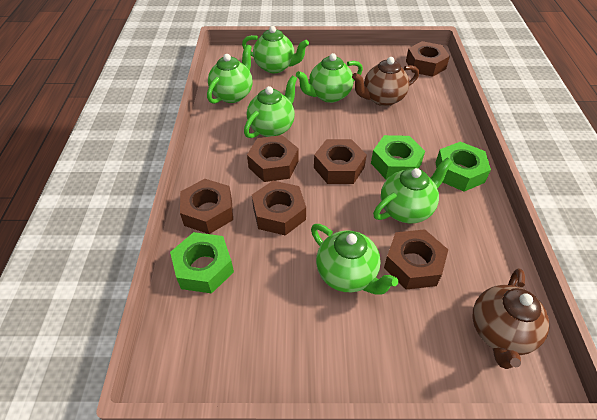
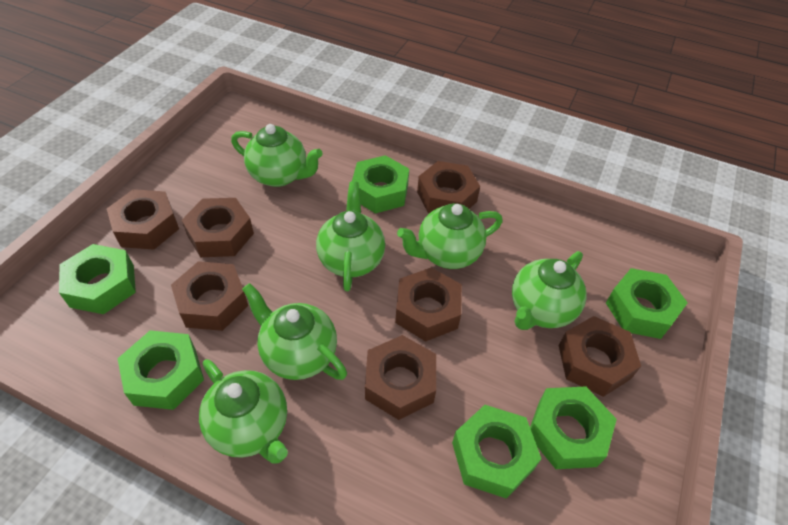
brown nut: [180,179,233,234] [247,135,299,182] [252,181,306,236] [314,139,367,184] [384,229,448,290] [406,41,450,77] = 6 -> [107,189,179,250] [171,261,248,331] [182,198,254,257] [365,335,436,420] [395,267,462,342] [417,161,480,213] [559,316,641,397] = 7
brown teapot: [352,57,419,106] [472,268,550,369] = 2 -> none = 0
green nut: [170,232,234,294] [371,135,425,179] [435,142,491,191] = 3 -> [59,244,136,314] [117,330,204,410] [352,155,409,214] [452,405,541,499] [530,386,617,469] [606,268,688,339] = 6

